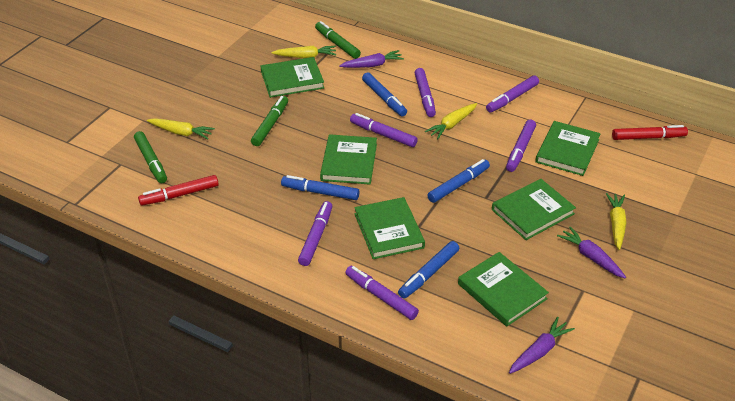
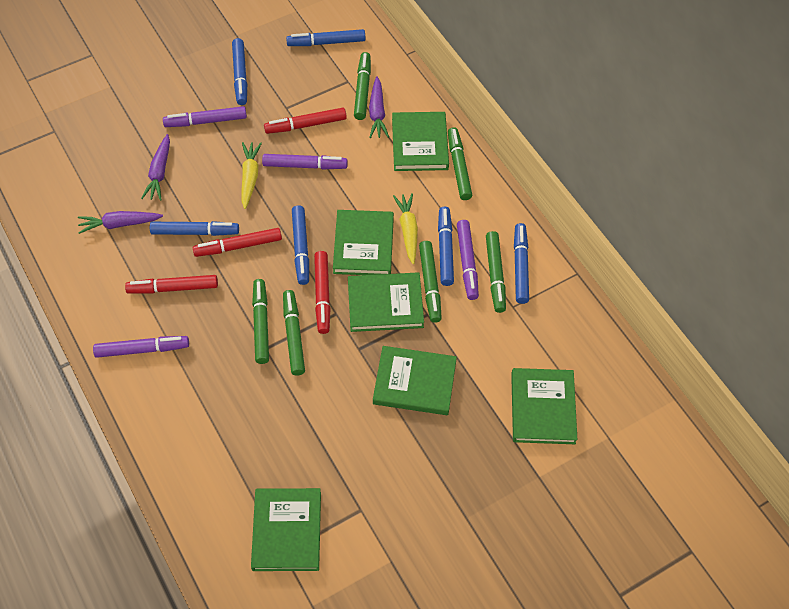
blue marker: [281,175,360,200] [362,72,407,117] [398,241,459,299] [427,159,490,203] = 4 -> [150,221,239,236] [232,38,247,105] [286,29,366,46] [292,206,309,285] [438,206,454,286] [514,223,529,304] = 6
green marker: [134,131,167,183] [251,96,288,146] [315,21,361,59] = 3 -> [252,279,269,364] [283,290,305,376] [354,52,371,120] [419,241,442,323] [448,127,472,200] [486,231,506,313] = 6
purple marker: [298,201,332,266] [345,266,419,320] [350,113,418,147] [415,68,436,117] [486,75,539,112] [506,120,536,172] = 6 -> [93,336,189,358] [163,106,247,127] [262,154,348,170] [457,220,479,300] = 4
red marker: [138,175,219,206] [612,125,688,140] = 2 -> [125,275,218,293] [193,228,282,257] [264,108,347,134] [314,251,331,334] = 4
yellow carrot: [147,118,215,139] [272,46,337,58] [425,103,477,139] [606,193,627,250] = 4 -> [241,142,262,209] [393,193,418,264] = 2

